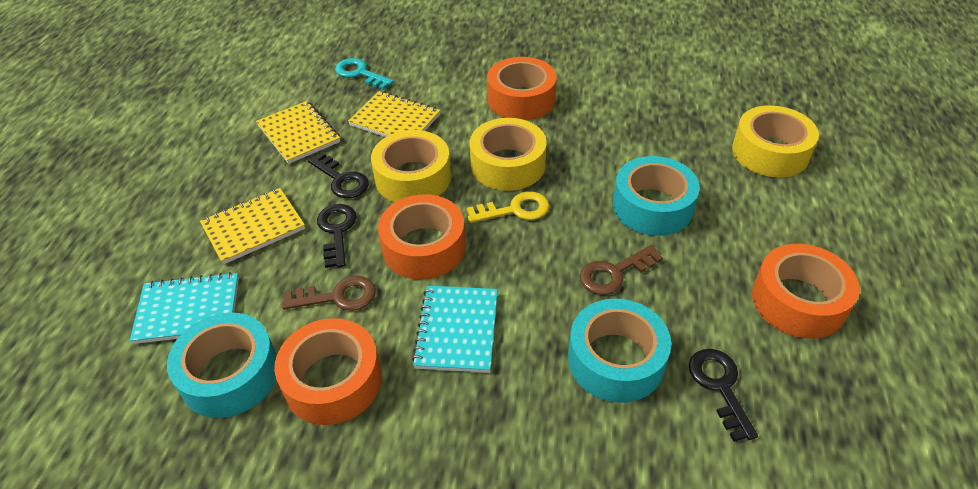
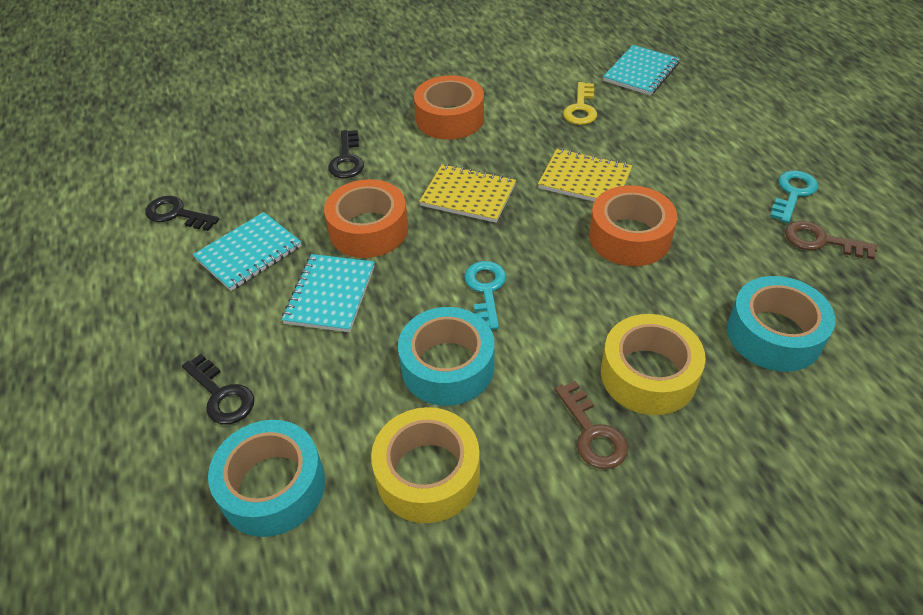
orange tape: [274,318,382,425] [378,194,466,280] [487,57,557,120] [752,244,860,339] = 4 -> [324,179,408,258] [414,75,484,140] [589,185,677,266] = 3
turquoise key: [335,58,394,90] = 1 -> [464,261,506,330] [770,170,818,223] = 2
turquoise notebook: [130,272,239,344] [412,286,498,373] = 2 -> [193,212,302,291] [282,254,375,332] [603,45,680,96] = 3
yellow notebook: [200,188,305,264] [256,101,340,164] [348,91,440,137] = 3 -> [419,164,516,223] [538,149,632,202] = 2
yellow tape: [371,130,451,202] [470,118,547,191] [732,105,819,177] = 3 -> [371,407,480,523] [601,314,706,415] = 2

